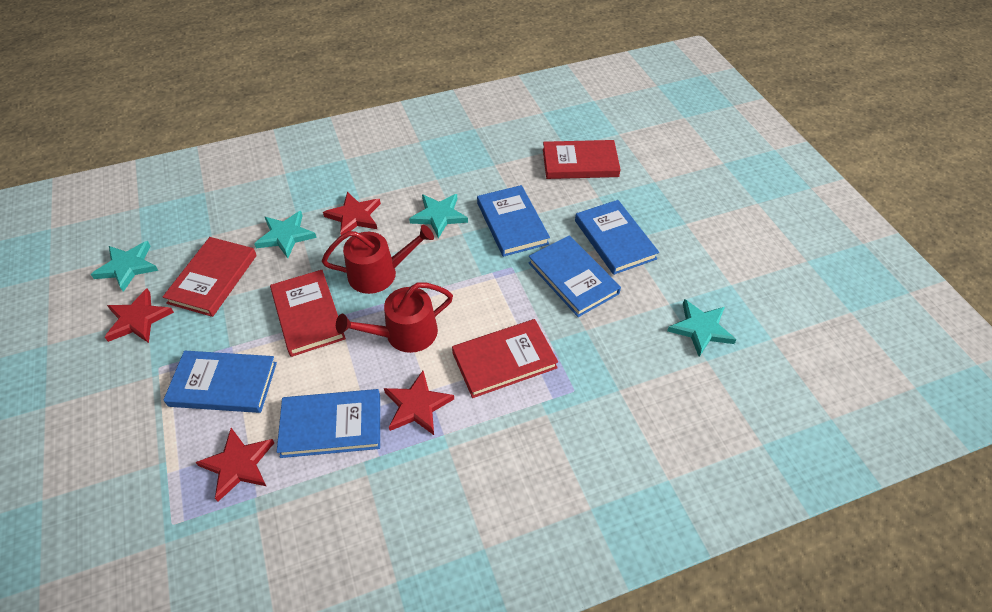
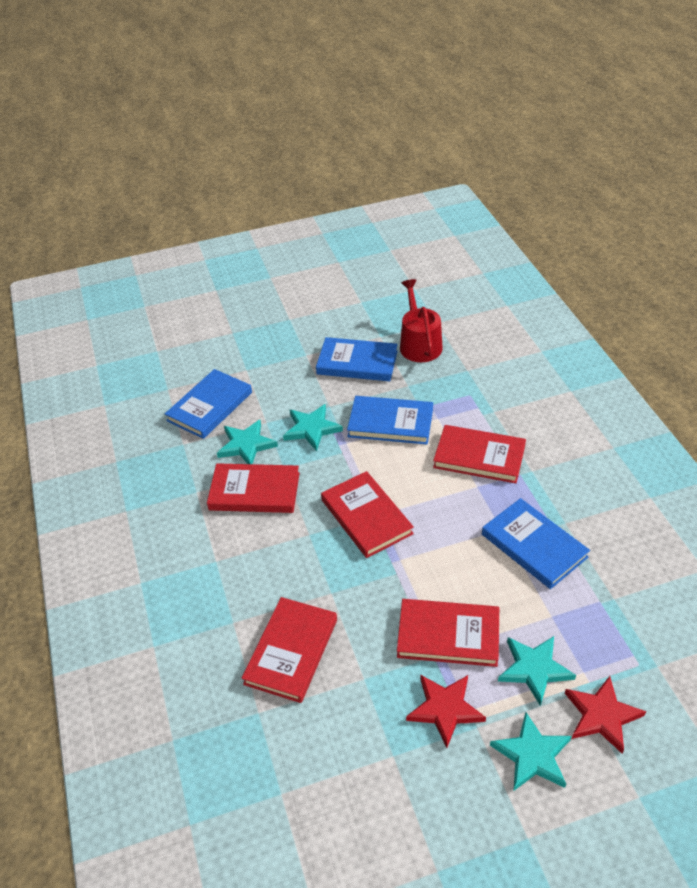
blue book: [163,351,277,413] [277,389,380,458] [477,185,550,257] [528,235,621,317] [575,200,659,275] = 5 -> [165,369,252,439] [316,337,398,381] [347,396,433,444] [482,498,590,589] = 4
red book: [163,237,257,317] [270,270,346,357] [452,319,558,398] [543,140,621,179] = 4 -> [207,463,300,513] [242,597,337,703] [321,471,414,558] [397,599,499,667] [433,425,526,483] = 5
red star: [105,289,174,343] [195,428,274,501] [323,192,381,235] [384,371,454,435] = 4 -> [406,675,486,748] [565,676,646,754] = 2
red watering can: [322,225,434,294] [336,282,453,353] = 2 -> [400,279,443,362] = 1

